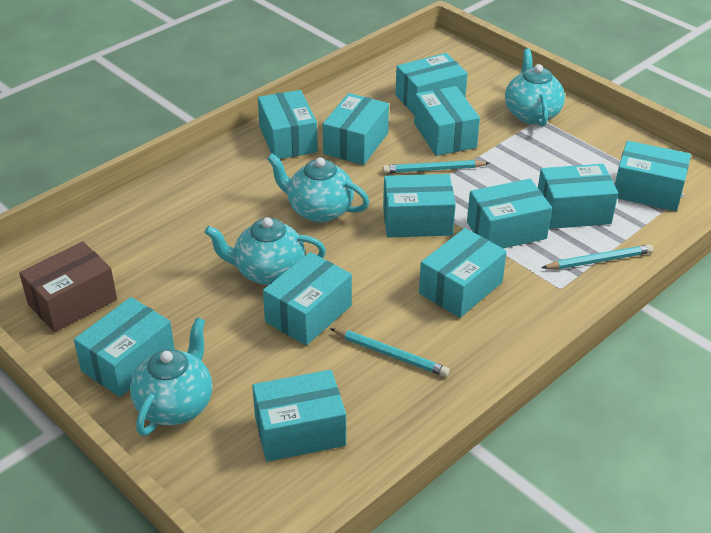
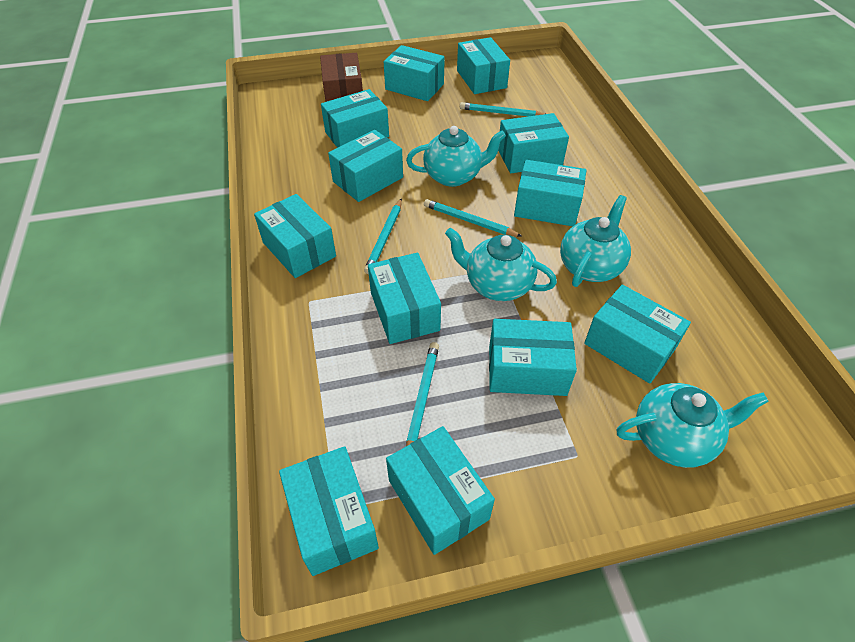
turquoise pencil: [330,328,450,377] [383,160,489,173] [541,245,653,269] = 3 -> [364,198,402,274] [406,342,439,446] [424,199,522,237] [460,102,545,117] = 4

